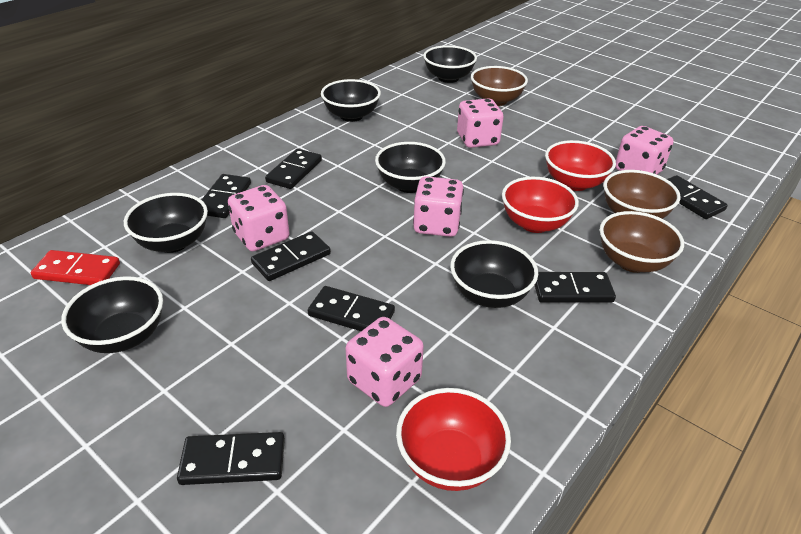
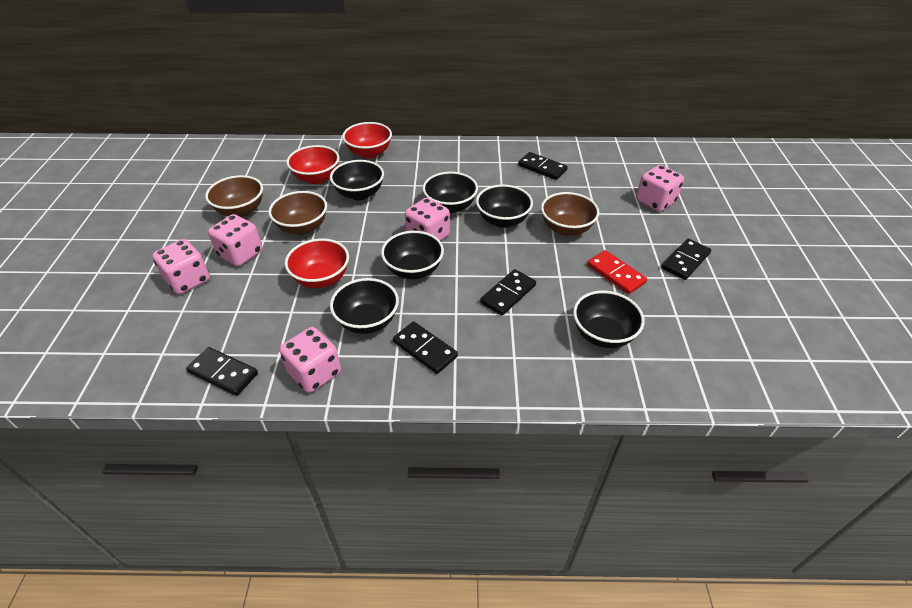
black domino: [177,432,285,485] [202,174,251,218] [251,231,331,281] [265,149,322,189] [308,286,395,331] [535,272,616,303] [667,175,728,219] = 7 -> [186,347,258,396] [393,321,458,374] [480,269,536,316] [518,152,568,180] [662,239,711,280] = 5

